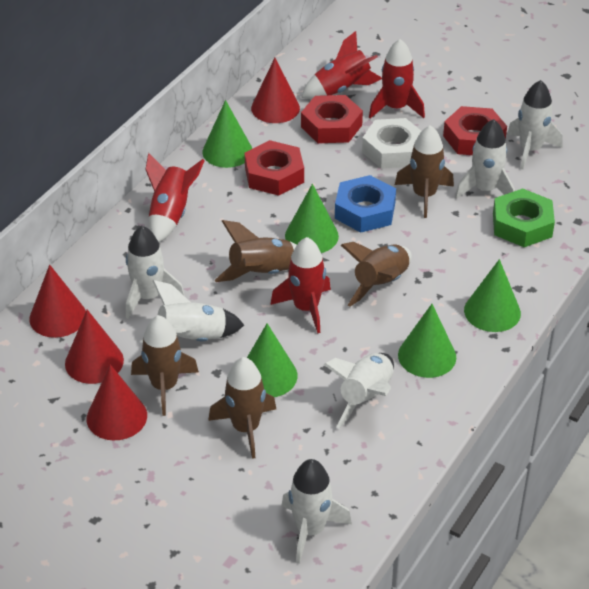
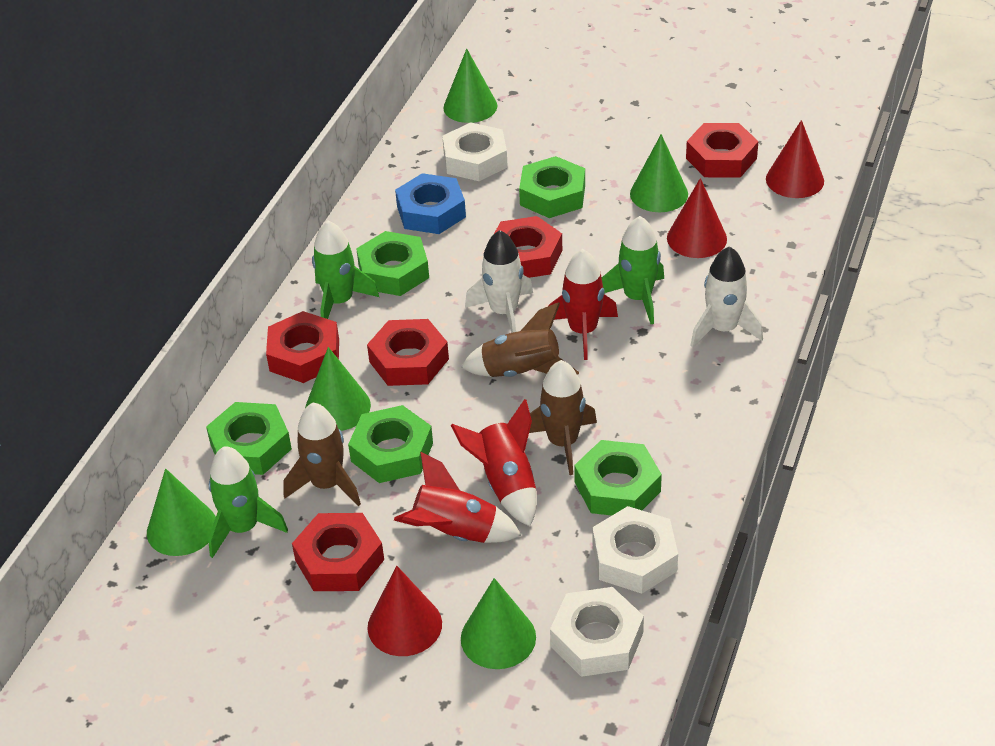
brown rocket: [131,315,199,416] [208,357,276,459] [215,220,297,282] [341,242,412,307] [395,125,454,218] = 5 -> [284,403,361,506] [461,302,579,377] [529,360,597,475] = 3
green nut: [493,188,555,247] = 1 -> [206,402,292,475] [348,405,433,483] [356,231,429,296] [519,156,585,218] [574,440,662,515] = 5
green rocket: none = 0 -> [208,446,288,558] [312,220,379,319] [602,216,664,324] = 3
red cone: [29,264,86,338] [65,310,124,384] [87,365,147,441] [251,58,300,123] = 4 -> [367,566,442,656] [667,178,727,258] [766,120,824,198] = 3
red nut: [245,140,304,196] [301,95,363,143] [443,106,507,155] = 3 -> [266,311,339,383] [292,513,384,591] [367,319,449,386] [494,216,562,278] [686,123,758,178] = 5
red rocket: [145,153,205,242] [270,237,331,334] [301,31,382,99] [369,39,425,118] = 4 -> [394,452,521,543] [451,399,537,526] [548,249,618,360] = 3
white nut: [362,118,421,169] = 1 -> [442,122,508,181] [550,587,644,677] [592,506,678,594] = 3
white rocket: [126,226,185,319] [141,280,244,343] [281,459,352,564] [323,353,394,428] [455,119,515,199] [507,80,563,169] = 6 -> [465,230,533,333] [690,246,763,348] = 2

